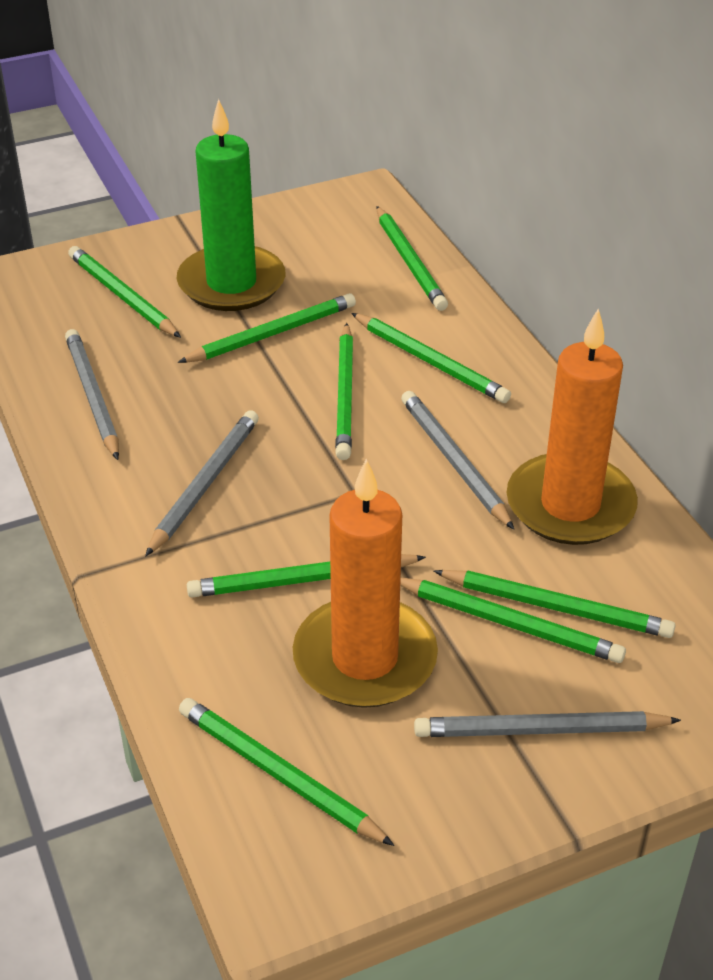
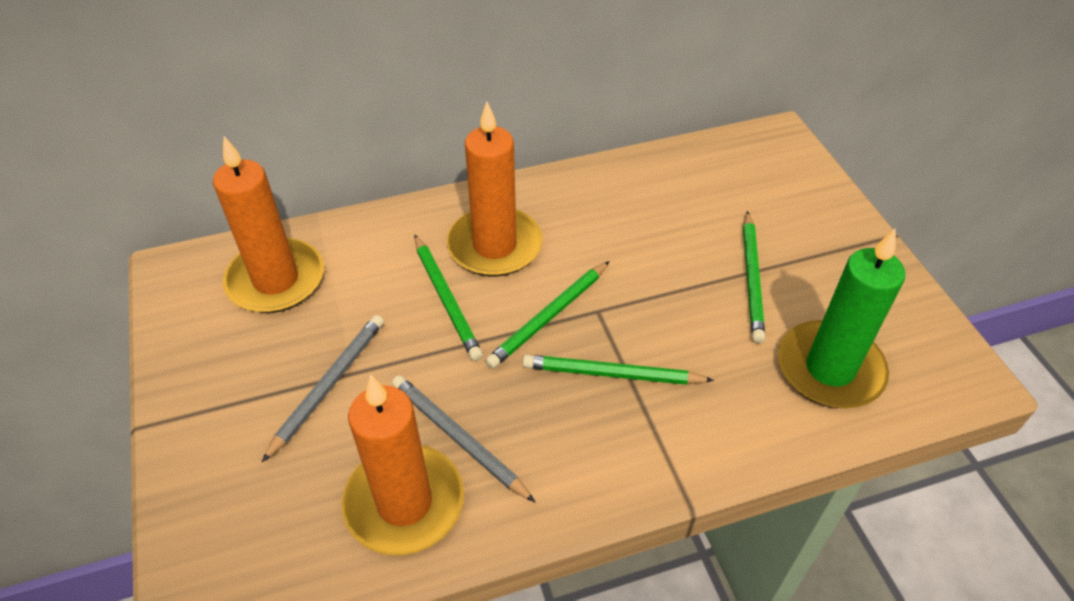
green pencil: [68,246,181,338] [178,293,356,363] [179,698,394,846] [187,554,426,597] [335,323,353,460] [351,313,511,403] [376,206,448,311] [400,578,626,663] [434,570,676,638] = 9 -> [415,235,483,361] [485,261,610,369] [523,355,714,385] [743,211,765,343] = 4
grey pencil: [65,329,119,460] [145,410,259,557] [401,391,514,530] [414,711,681,737] = 4 -> [262,315,384,462] [392,375,535,502] = 2
orange candle: [293,459,438,708] [507,309,638,545] = 2 -> [213,136,324,313] [342,374,464,555] [447,102,542,277] = 3

